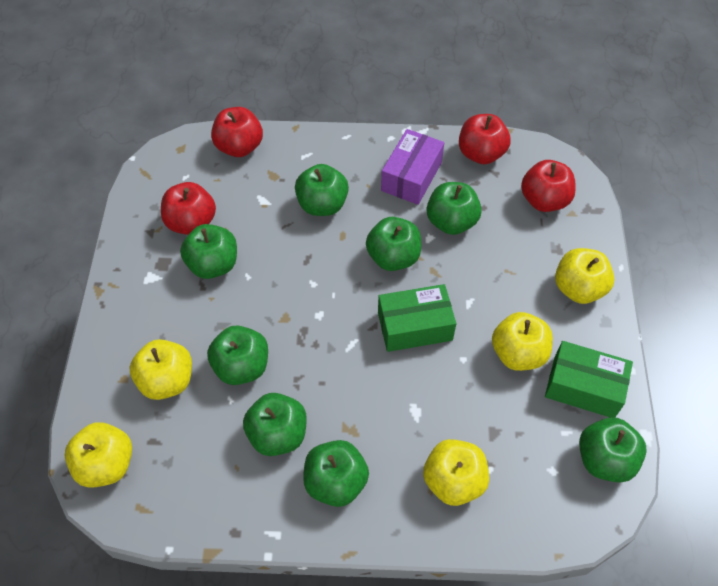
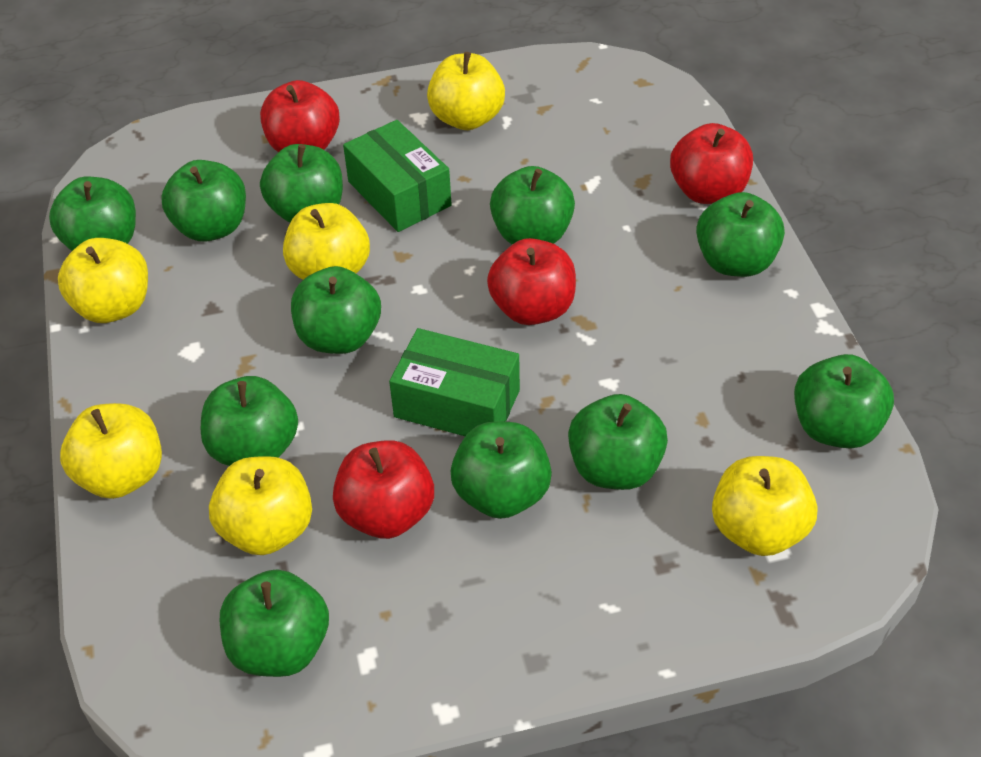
green apple: [180,224,237,279] [207,325,268,385] [243,393,307,456] [295,164,349,216] [303,440,369,507] [366,217,421,271] [427,182,482,235] [579,417,647,483] = 8 -> [49,177,136,251] [161,160,246,242] [201,376,298,466] [220,570,329,677] [260,144,343,222] [291,266,381,354] [451,421,552,519] [490,166,575,245] [568,394,668,490] [696,192,785,277] [794,354,894,449] = 11
purple box: [381,129,444,205] = 1 -> none = 0
yellow apple: [64,422,132,488] [130,339,192,400] [423,439,489,506] [492,312,553,371] [555,248,615,304] = 5 -> [58,238,148,323] [60,403,162,499] [209,456,312,555] [283,203,370,280] [427,52,505,130] [712,456,817,556] = 6

